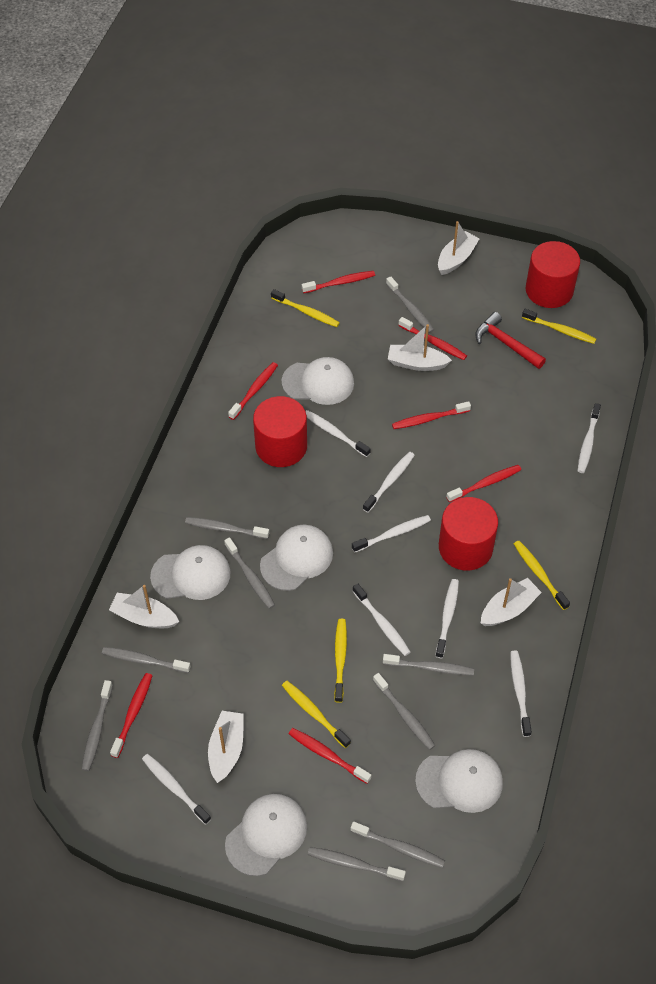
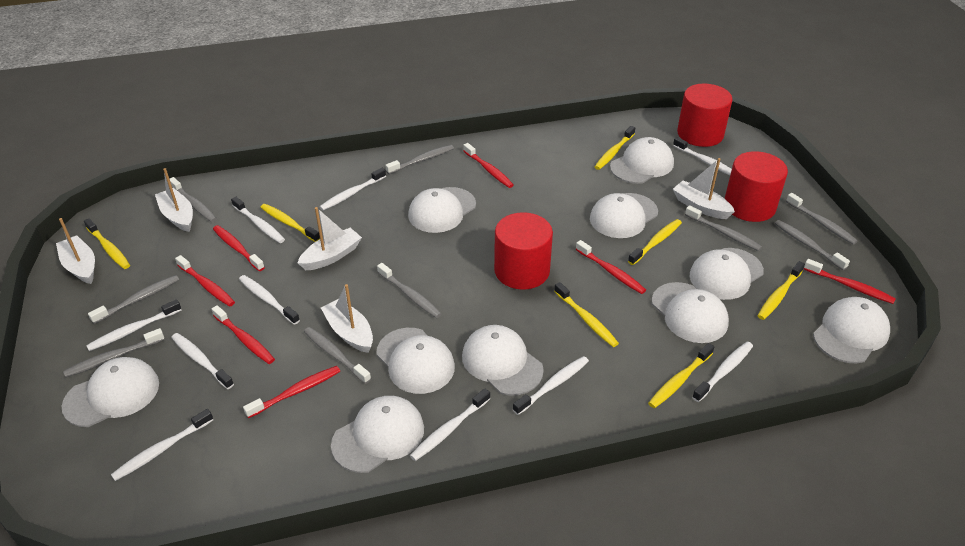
red hammer: [475,312,546,369] = 1 -> none = 0
white cap: [150,545,231,600] [225,794,307,876] [260,525,333,591] [282,357,354,405] [415,749,503,813] = 5 -> [61,357,159,427] [331,396,424,473] [376,328,455,394] [408,187,476,233] [462,325,544,396] [590,193,658,238] [610,137,674,184] [652,282,729,343] [690,248,764,300] [813,297,890,364] = 10
white toothbrush: [142,754,211,825] [306,410,371,457] [352,515,431,553] [353,584,411,656] [363,452,415,513] [435,579,459,658] [510,650,532,737] [578,403,601,473] = 8 -> [86,299,181,351] [111,409,213,481] [171,333,234,389] [231,197,285,243] [239,275,300,325] [320,168,386,211] [410,388,490,461] [513,356,589,415] [673,137,732,175] [692,342,753,402] = 10
yellow toothbrush: [271,289,340,327] [282,681,351,748] [334,619,347,703] [514,541,570,610] [522,309,596,344] = 5 -> [84,218,130,269] [260,204,320,242] [554,282,619,347] [595,126,635,170] [628,219,682,265] [648,343,714,408] [758,261,805,320] = 7

